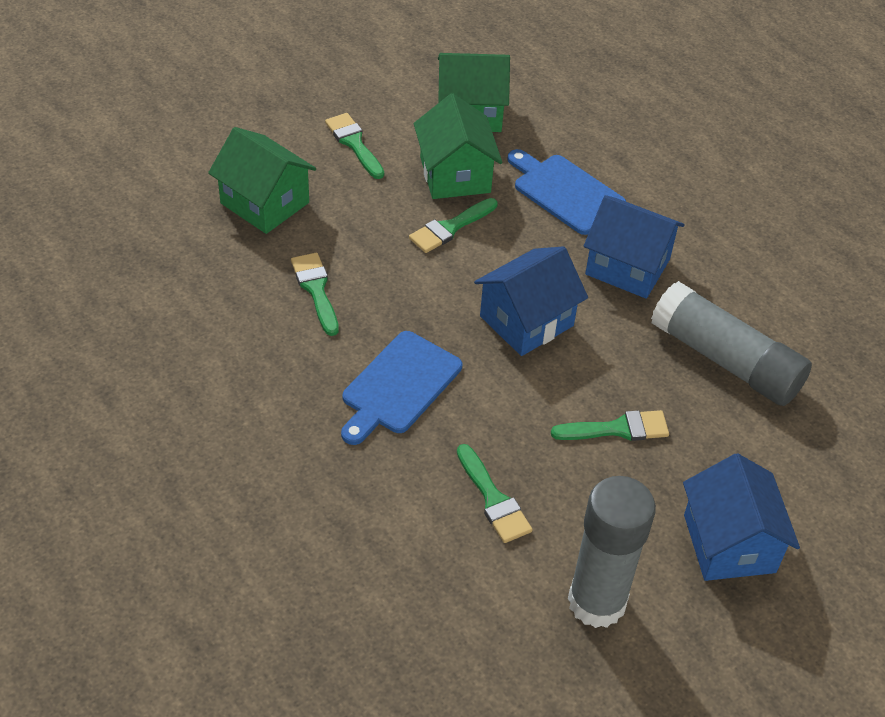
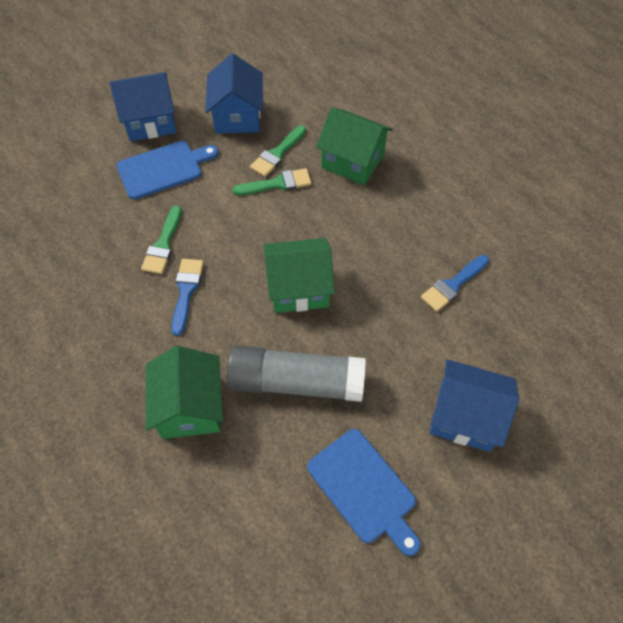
blue brush: none = 0 -> [172,259,204,336] [421,255,489,312] = 2
green brush: [291,253,339,336] [325,113,384,179] [409,198,497,253] [457,444,533,543] [551,410,669,441] = 5 -> [141,205,182,274] [233,168,312,195] [250,126,306,177] = 3
grey glue stick: [568,476,656,628] [651,281,812,406] = 2 -> [227,345,366,402] = 1

